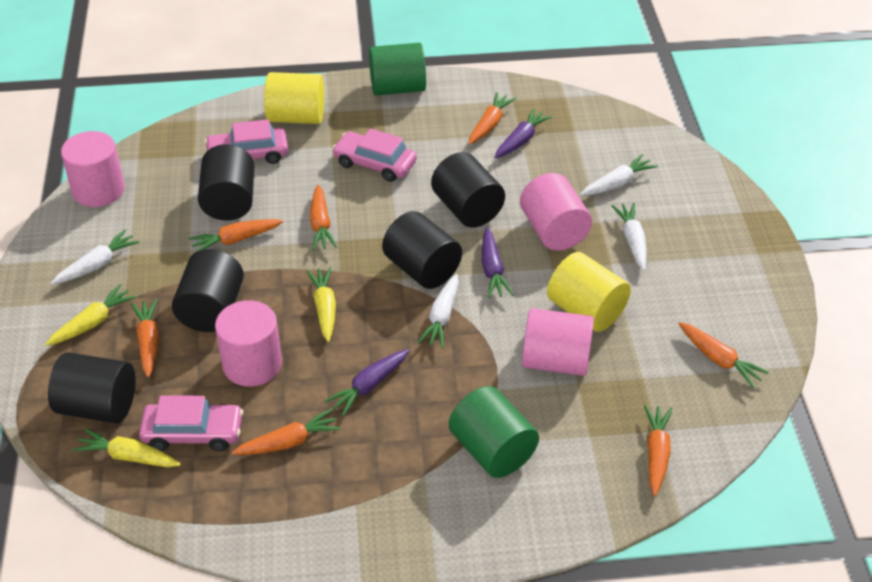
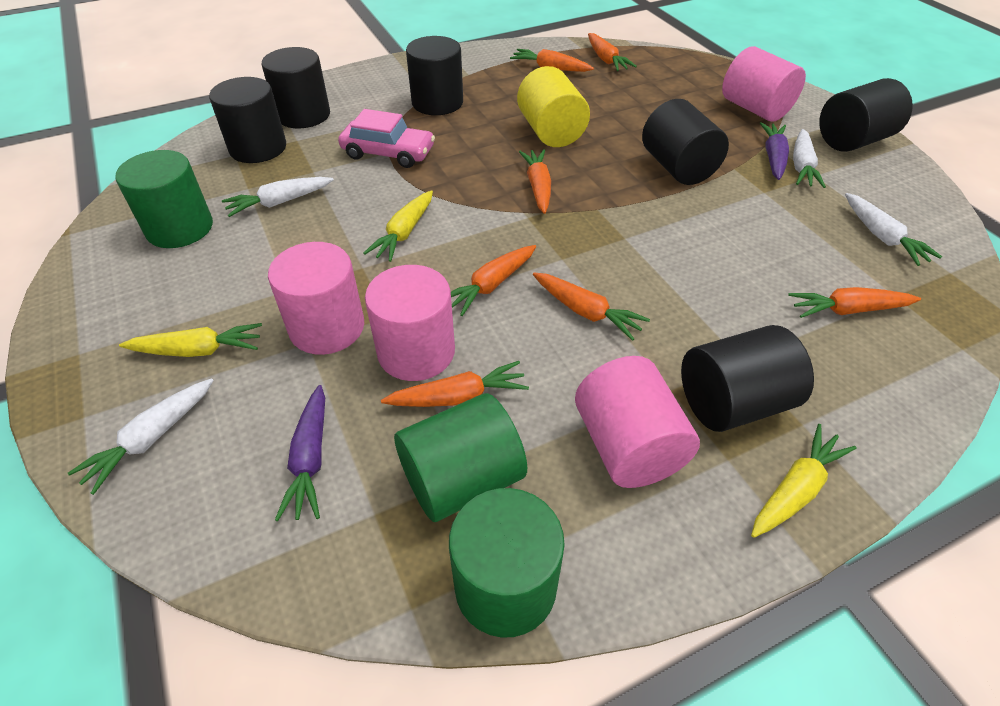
black cylinder: [48,352,135,423] [172,249,244,332] [198,144,254,221] [382,211,462,289] [431,152,505,227] = 5 -> [209,77,286,163] [262,47,330,128] [406,36,463,115] [642,99,729,185] [681,325,814,432] [819,78,913,152] = 6
green cylinder: [369,43,426,96] [449,386,539,478] = 2 -> [115,150,213,248] [394,393,527,522] [449,488,565,638] = 3
pink car: [139,395,243,451] [205,119,288,164] [332,128,417,182] = 3 -> [338,109,435,168] = 1
purple carrot: [324,349,410,417] [482,228,514,298] [494,108,552,159] = 3 -> [275,385,325,521] [760,122,789,180] = 2
yellow cylinder: [264,72,324,124] [547,252,631,332] = 2 -> [517,66,590,147] = 1

